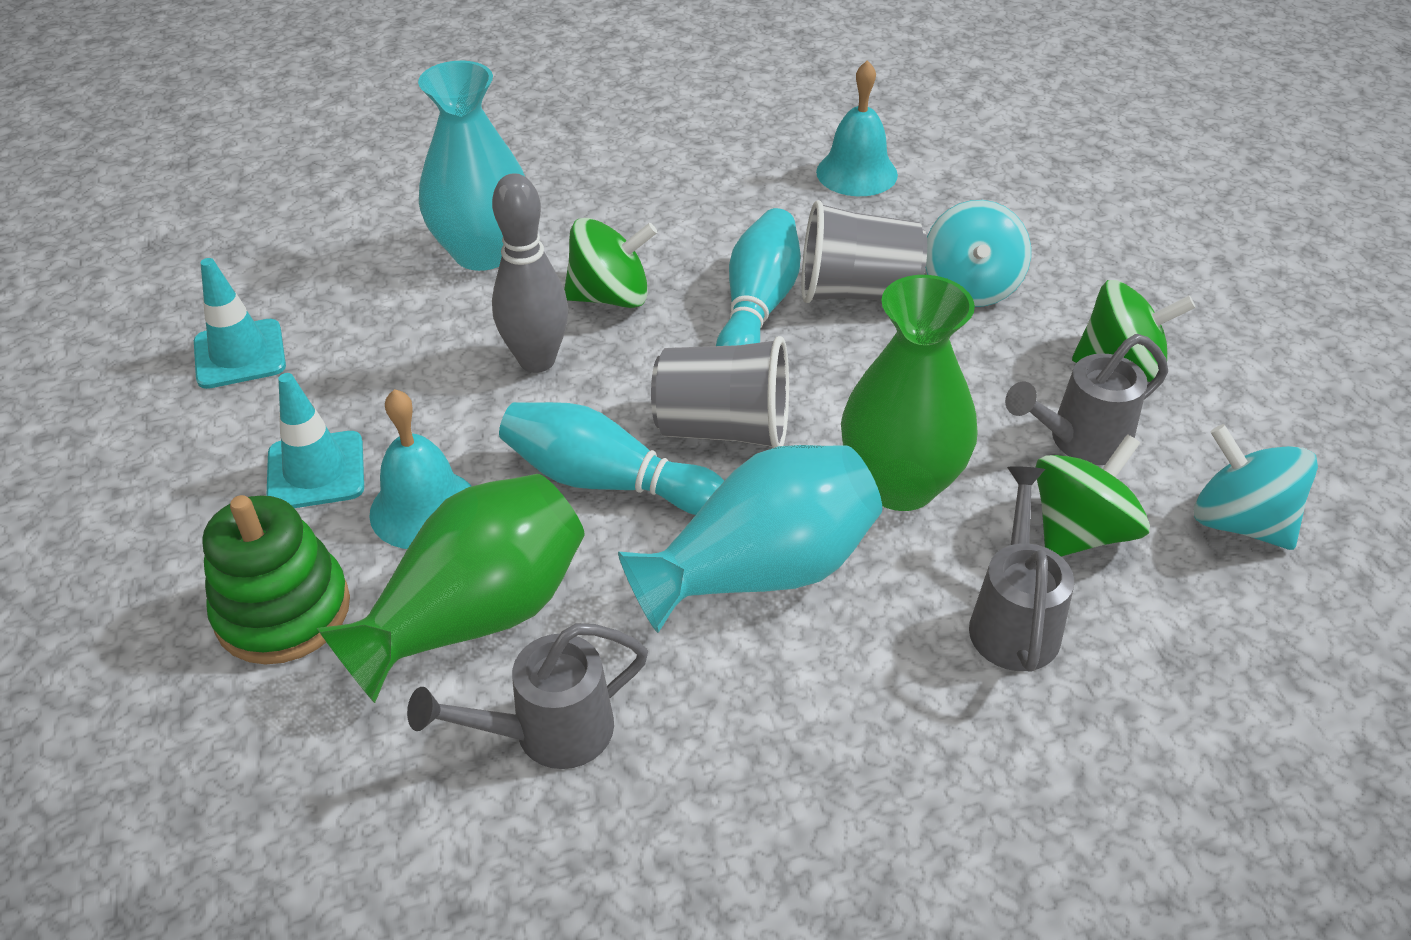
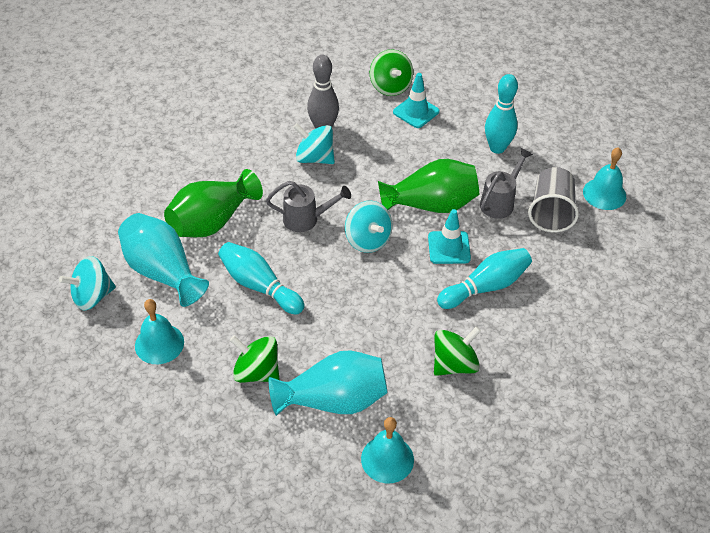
green stacking toy: [202,495,350,664] = 1 -> none = 0
grey cup: [651,336,789,448] [801,200,927,303] = 2 -> [528,167,579,233] = 1
grey watering can: [407,623,648,769] [969,466,1074,672] [1005,334,1168,465] = 3 -> [266,181,351,232] [480,148,533,219] = 2
turquoise bell: [369,389,471,549] [816,60,898,196] = 2 -> [135,299,184,364] [361,417,414,483] [583,147,626,210] = 3
turquoise bowling pin: [499,402,724,515] [716,208,801,346] = 2 -> [218,242,305,315] [437,248,532,309] [485,74,518,154] = 3
turquoise spinning top: [926,200,1031,307] [1194,424,1318,550] = 2 -> [59,256,116,310] [293,123,335,164] [345,201,392,253] = 3

